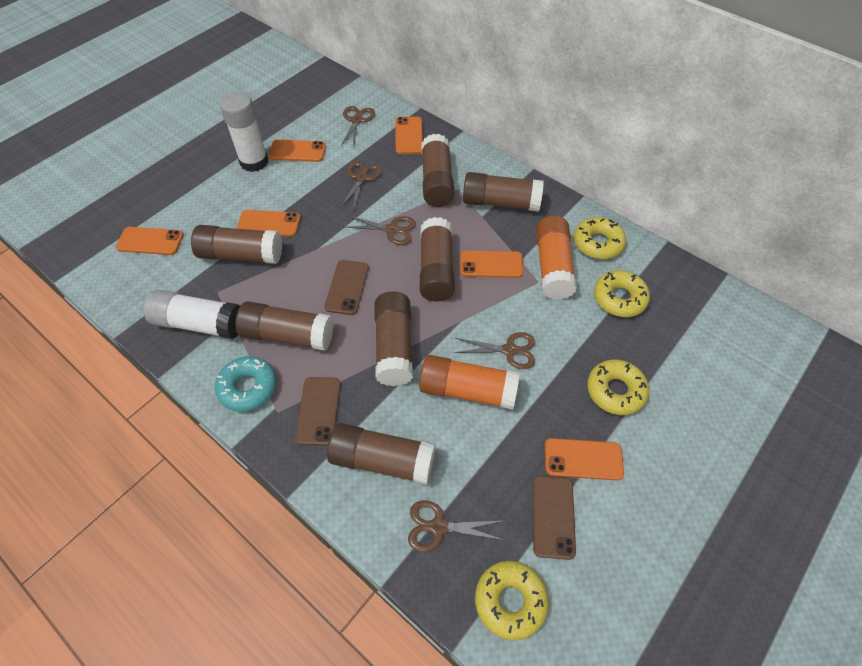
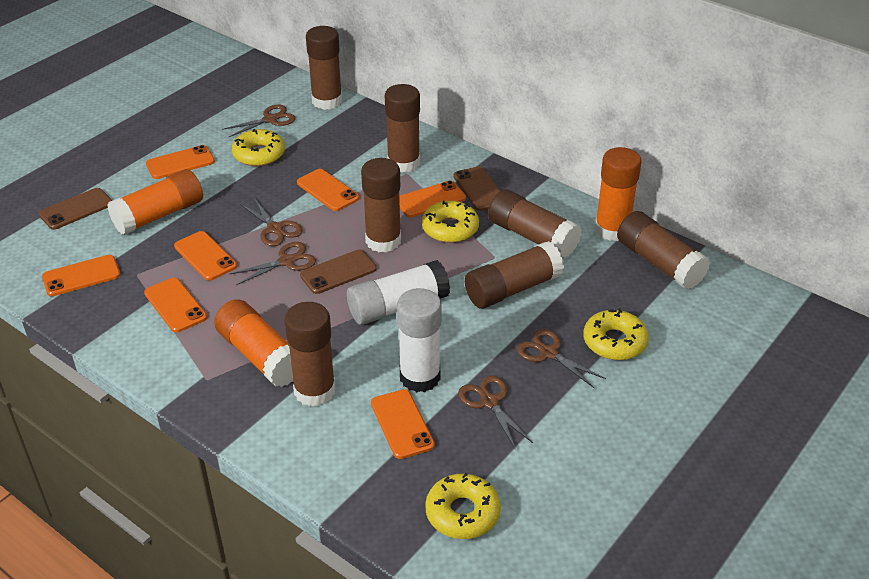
orange glue stick: [419,355,520,409] [536,216,577,300] = 2 -> [107,169,203,235] [214,299,293,387] [595,147,641,241] = 3
orange phone: [116,227,184,255] [237,210,300,237] [268,139,326,162] [395,117,423,154] [460,250,524,278] [545,438,624,481] = 6 -> [42,255,120,296] [144,278,207,333] [146,145,215,179] [174,231,237,280] [297,169,359,211] [371,389,435,459] [399,181,466,217] = 7
turquoise donut: [215,356,277,412] = 1 -> none = 0

